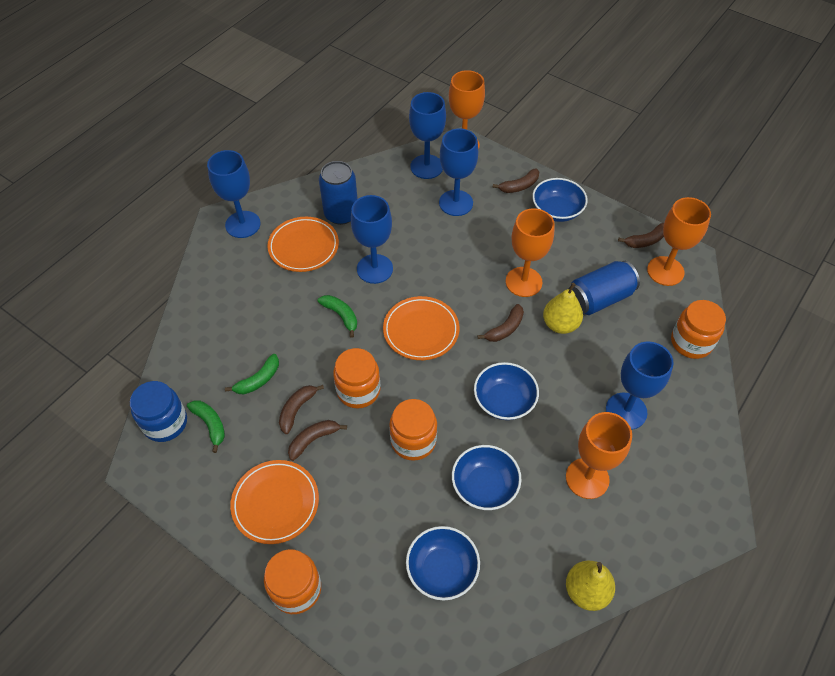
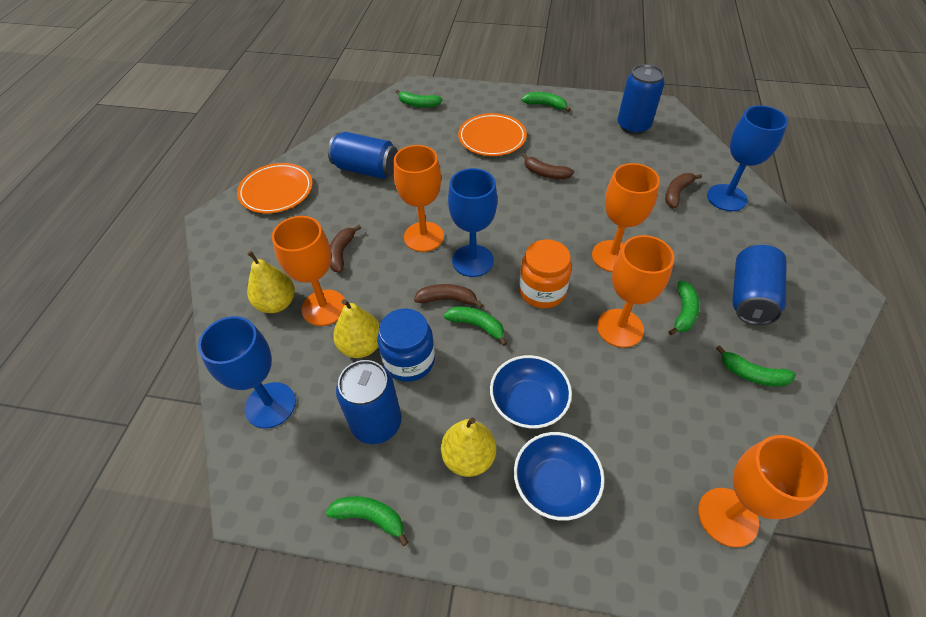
blue bowl: [406,526,480,600] [452,445,522,510] [474,362,539,420] [532,178,588,222] = 4 -> [490,355,572,429] [514,432,605,521] = 2
blue can: [319,161,358,225] [569,261,640,315] = 2 -> [328,132,398,179] [336,360,401,444] [618,64,665,134] [733,243,786,325] = 4
blue goblet: [207,150,261,238] [351,195,393,284] [409,92,446,179] [439,128,478,216] [606,341,674,430] = 5 -> [198,316,296,429] [448,168,497,277] [707,105,788,211] = 3
brown banana: [279,385,324,434] [288,420,347,461] [477,304,524,342] [493,168,539,193] [618,223,664,248] = 5 -> [330,225,361,273] [414,284,483,308] [522,153,574,179] [665,173,702,208] = 4
green banana: [187,400,225,453] [225,354,279,394] [317,295,357,338] = 3 -> [326,496,408,546] [396,90,443,108] [444,306,507,346] [521,92,571,112] [668,280,700,335] [716,345,796,386] = 6
orange goblet: [449,70,485,150] [506,208,555,297] [566,412,632,499] [647,197,711,286] = 4 -> [272,216,345,326] [393,145,444,252] [592,163,660,272] [597,235,674,348] [698,435,828,547] = 5
orange jar: [264,549,321,614] [333,348,380,409] [389,399,437,461] [671,300,726,359] = 4 -> [519,239,572,308] = 1
orange plate: [230,460,319,544] [268,217,339,272] [383,296,459,360] = 3 -> [237,163,312,214] [458,113,527,156] = 2
yellow pear: [543,283,583,334] [566,561,615,611] = 2 -> [247,251,295,313] [333,299,380,358] [441,417,496,477] = 3

